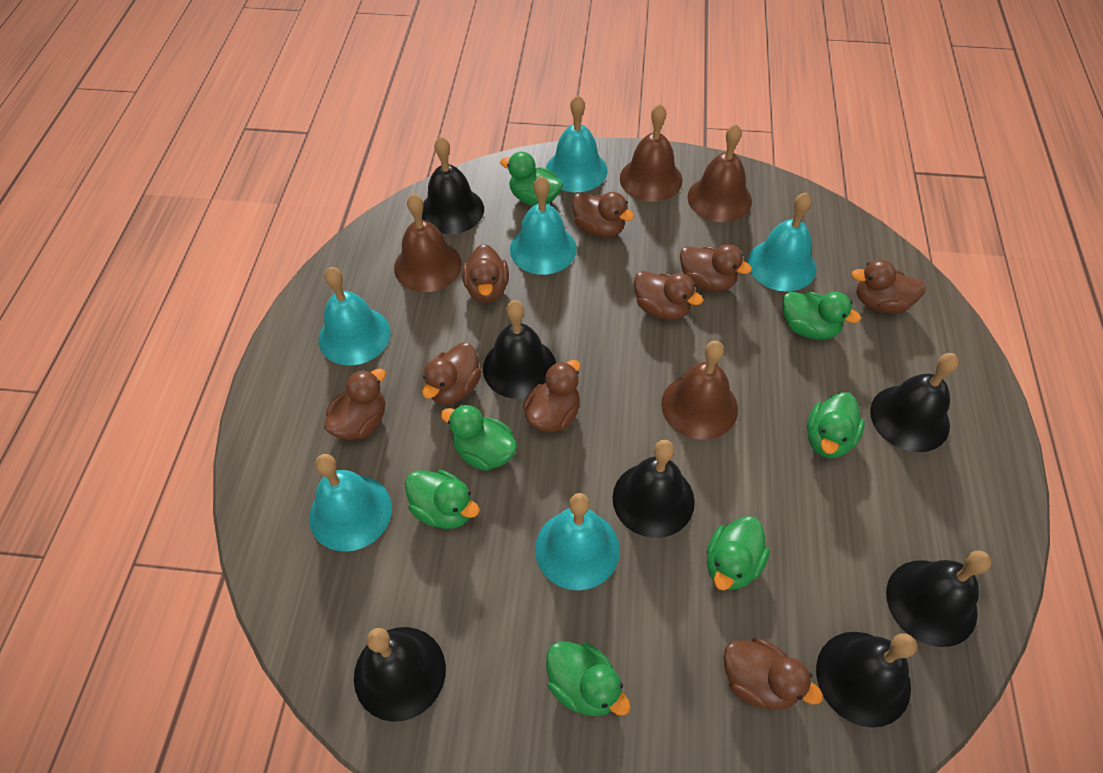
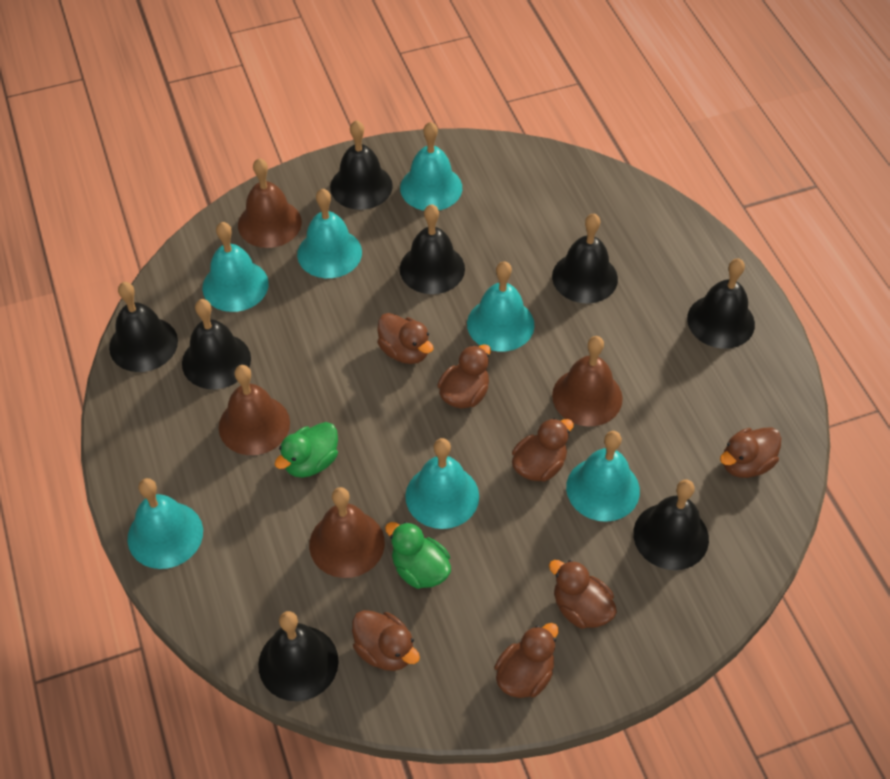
black bell: [354,627,446,722] [422,136,484,234] [483,300,556,399] [613,440,695,538] [816,632,917,728] [870,353,959,452] [886,550,992,647] = 7 -> [109,282,178,372] [182,299,251,389] [258,611,339,701] [330,120,393,210] [400,204,465,294] [552,214,618,304] [633,480,709,570] [687,258,755,349] = 8
brown duck: [324,368,386,440] [422,343,482,405] [462,244,509,303] [523,360,581,432] [572,192,634,238] [634,271,703,320] [680,245,752,292] [724,638,823,710] [851,259,926,314] = 9 -> [352,610,420,671] [377,313,433,364] [437,344,491,409] [494,623,558,698] [512,418,574,482] [549,560,617,629] [720,427,782,478] = 7
green duck: [405,470,479,529] [441,405,517,471] [500,152,563,206] [546,641,631,716] [707,516,770,590] [782,292,861,340] [807,392,865,458] = 7 -> [275,422,338,478] [385,522,451,589] = 2
turquoise bell: [309,454,392,552] [319,267,391,366] [510,176,577,275] [535,493,620,590] [546,95,608,192] [748,192,817,292] = 6 -> [127,478,203,569] [202,222,269,312] [297,189,362,278] [400,122,462,210] [405,438,479,529] [467,261,534,352] [566,431,640,522] = 7

